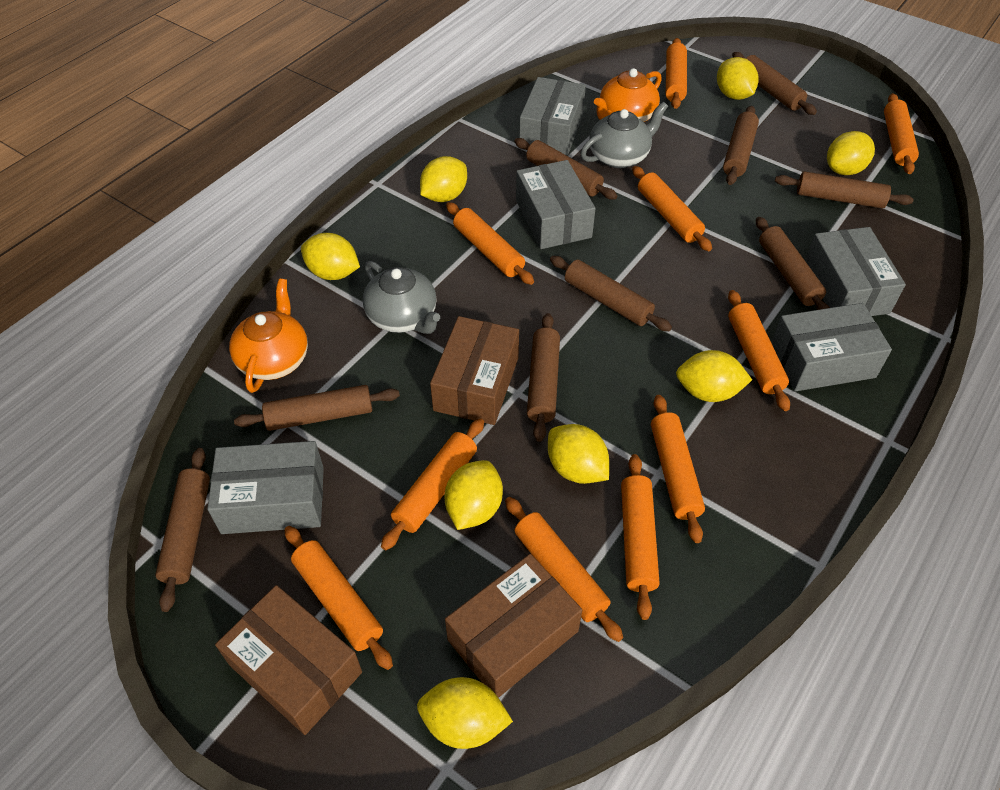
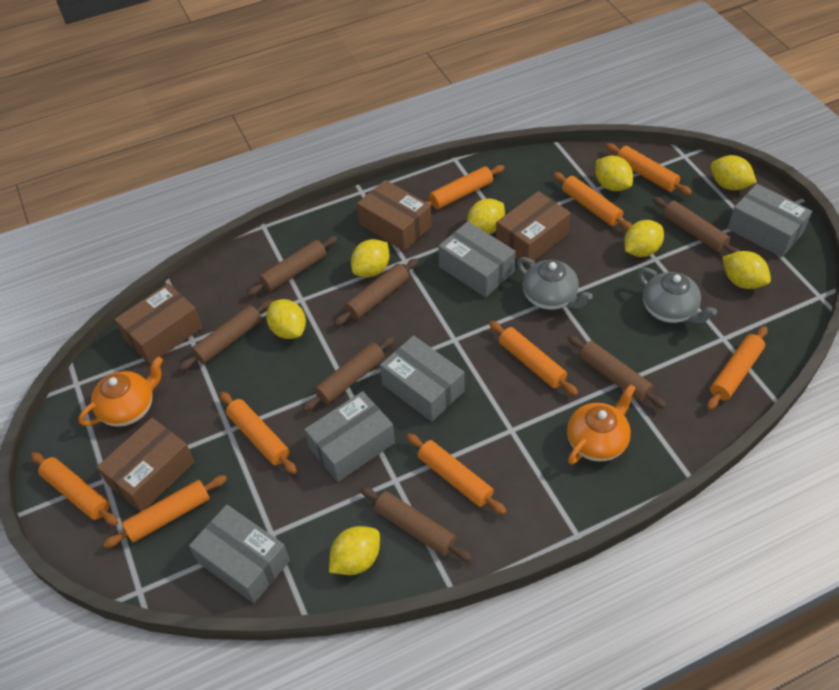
brown box: [215,585,362,735] [430,316,519,425] [445,554,582,698] = 3 -> [97,418,195,512] [115,283,202,365] [357,180,431,251] [496,191,571,266] = 4
brown rolling pin: [155,448,210,612] [234,385,400,431] [515,138,617,200] [527,313,560,442] [550,256,672,331] [723,106,759,185] [732,52,817,115] [756,217,830,310] [775,171,914,209] = 9 -> [179,299,272,371] [247,236,337,296] [303,336,395,412] [334,259,418,326] [360,486,472,562] [568,335,667,409] [653,197,740,254] = 7
orange rolling pin: [284,526,393,670] [381,418,484,550] [446,202,534,285] [505,497,623,642] [621,454,660,620] [632,166,712,251] [651,395,705,543] [666,38,687,109] [728,290,790,411] [884,93,919,174] = 10 -> [31,452,118,526] [103,475,227,548] [220,392,297,474] [406,433,507,515] [426,165,505,209] [489,321,578,396] [553,172,632,230] [606,143,692,195] [707,326,767,410] = 9

